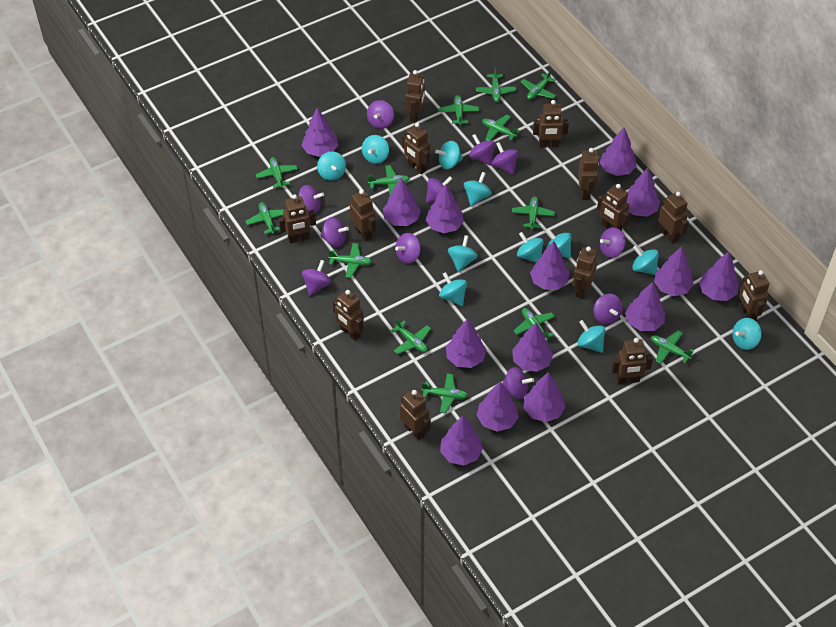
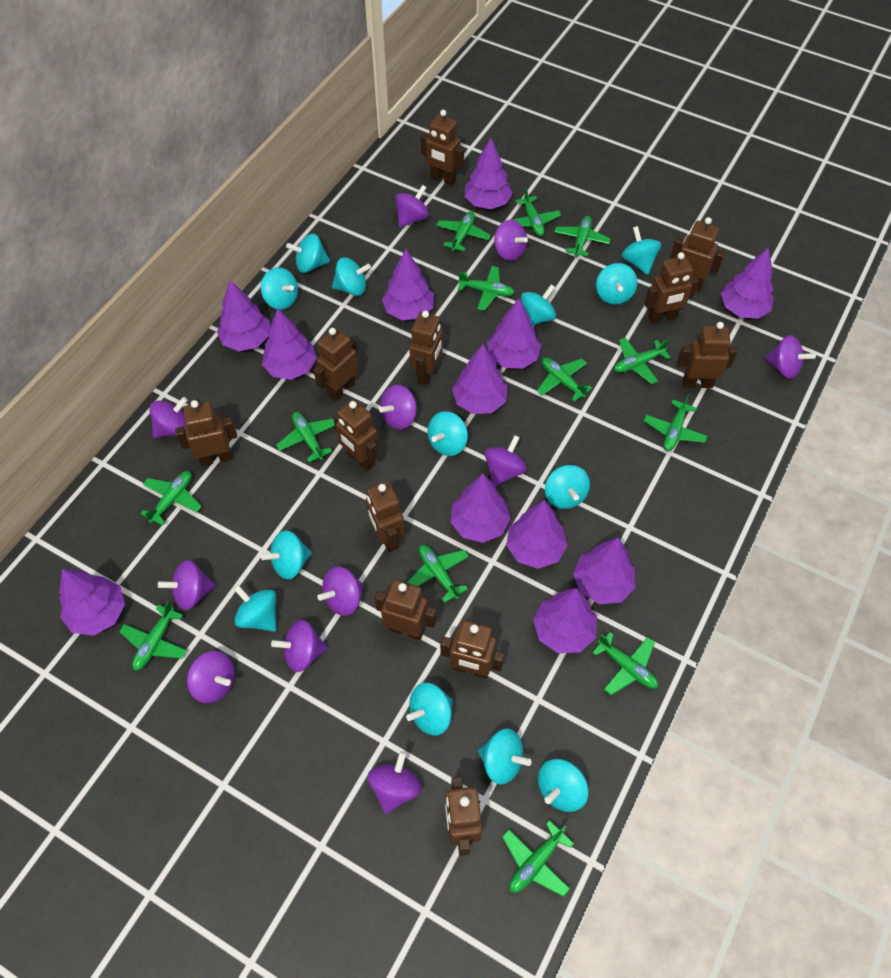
brown robot: [278,194,316,243] [333,290,364,341] [350,190,376,242] [400,389,431,440] [402,123,430,174] [405,70,425,123] [533,100,569,148] [573,246,598,299] [578,148,599,200] [597,184,630,231] [611,338,653,384] [658,192,689,244] [739,270,769,321] = 13 -> [175,400,237,466] [314,328,359,401] [333,400,379,471] [366,481,405,552] [375,579,437,640] [409,311,443,385] [421,110,464,185] [440,620,505,679] [445,777,482,856] [644,252,699,324] [670,217,725,291] [677,322,737,388] = 12
purple tree: [301,108,338,157] [383,178,421,226] [426,184,464,233] [440,416,483,466] [446,318,486,368] [476,382,519,432] [512,322,553,372] [524,372,565,422] [530,241,569,290] [600,128,637,176] [625,282,665,331] [627,168,660,217] [654,247,694,296] [699,252,739,301] = 14 -> [59,569,125,636] [217,280,270,351] [262,309,317,380] [382,249,434,320] [450,474,511,543] [452,344,508,414] [464,138,513,209] [487,298,541,369] [506,500,568,569] [533,588,597,653] [573,537,635,604] [721,247,774,319] = 12
turquoise spinning top: [317,151,346,181] [362,135,389,164] [435,141,463,169] [439,272,467,306] [448,235,478,272] [464,172,492,206] [517,232,544,263] [546,229,571,258] [577,320,605,353] [632,245,659,275] [732,318,762,350] = 11 -> [233,585,276,632] [261,267,298,310] [261,530,312,579] [286,234,330,273] [332,257,371,296] [406,683,453,736] [427,411,468,456] [478,729,532,785] [521,284,556,326] [538,759,588,812] [545,465,590,509] [596,263,637,305] [622,226,661,275] = 13

